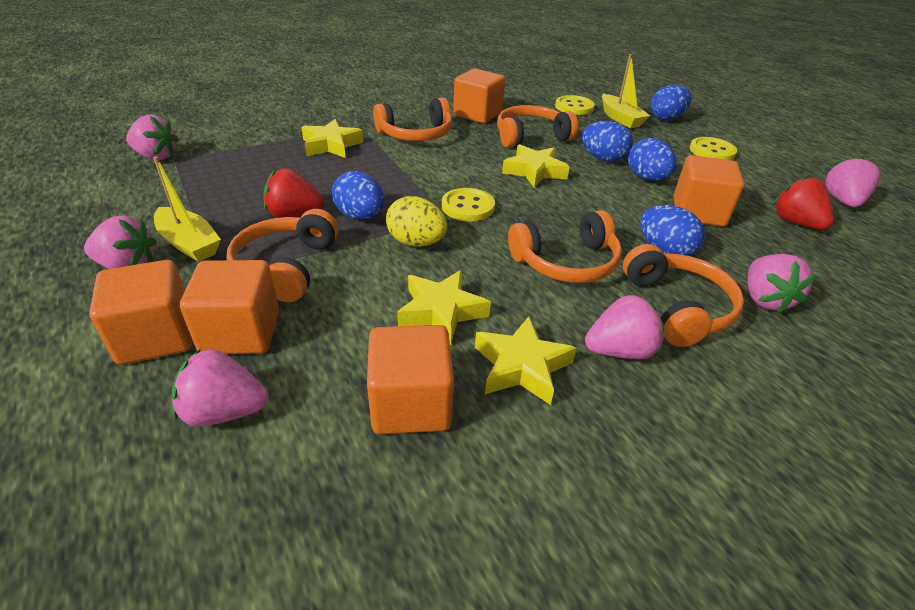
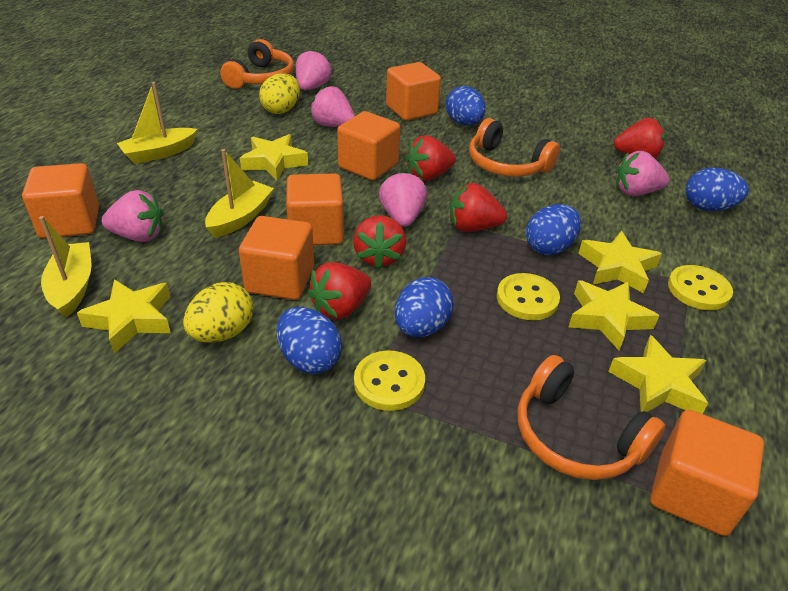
orange cube: [89,260,192,365] [180,260,279,354] [367,325,454,434] [453,69,505,123] [674,155,744,227] = 5 -> [22,163,99,238] [239,216,314,300] [286,173,344,245] [337,111,400,180] [386,62,441,121] [650,410,764,536] = 6
orange headphones: [226,209,338,302] [373,98,452,141] [497,105,578,148] [508,210,622,283] [623,244,744,347] = 5 -> [220,39,294,89] [469,118,560,177] [518,355,666,480] = 3
pink strawberry: [84,215,157,269] [126,115,179,160] [172,349,268,427] [585,294,665,359] [747,254,816,314] [825,156,880,207] = 6 -> [101,190,163,242] [296,49,332,90] [310,86,355,127] [379,171,427,227] [616,151,670,196] = 5
red strawberry: [264,168,324,218] [773,176,834,230] = 2 -> [308,262,371,320] [353,215,406,269] [405,135,456,181] [450,183,507,232] [614,118,666,159] = 5
yellow boat: [153,156,221,262] [602,54,650,128] = 2 -> [39,216,92,318] [117,82,197,164] [205,149,274,238] = 3
yellow egg: [386,196,447,247] = 1 -> [183,282,253,343] [259,73,300,114] = 2
yellow star: [301,119,363,158] [397,270,491,345] [475,316,577,405] [502,144,570,188] = 4 -> [77,279,171,354] [240,134,308,180] [569,280,659,351] [578,231,662,293] [608,335,708,414] = 5

